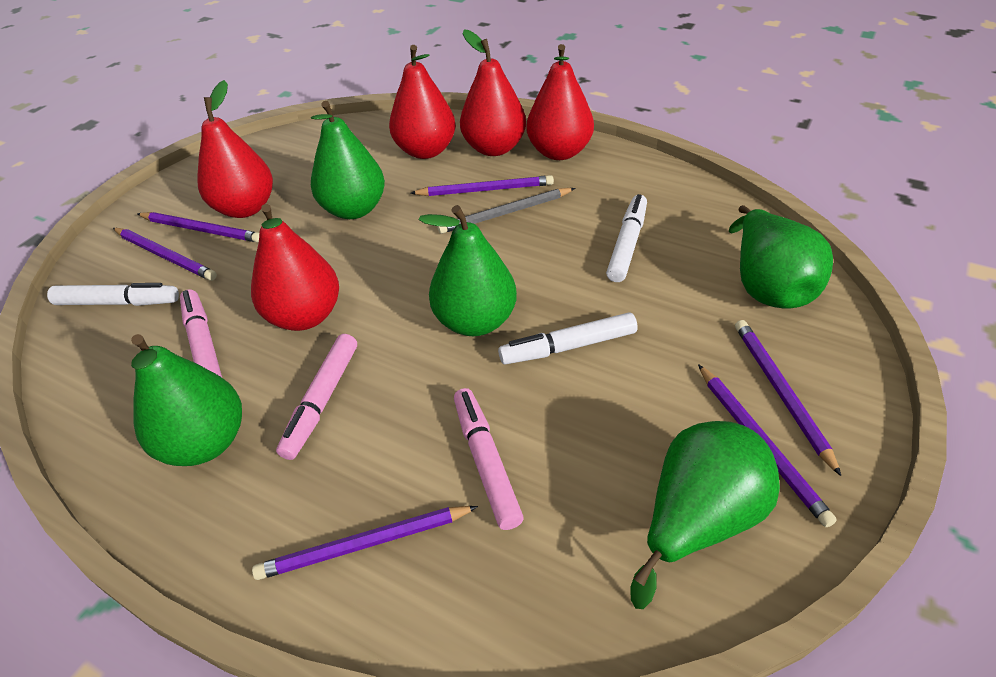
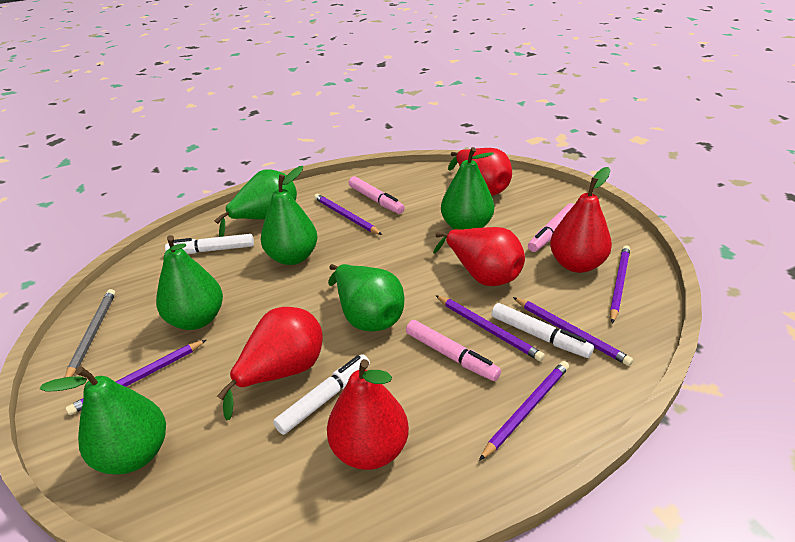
green pear: [131,334,242,466] [311,101,385,219] [419,205,517,336] [630,421,780,609] [729,205,833,309] = 5 -> [40,366,166,475] [156,235,223,330] [214,169,297,237] [261,166,317,265] [328,264,404,332] [441,147,494,229] = 6

